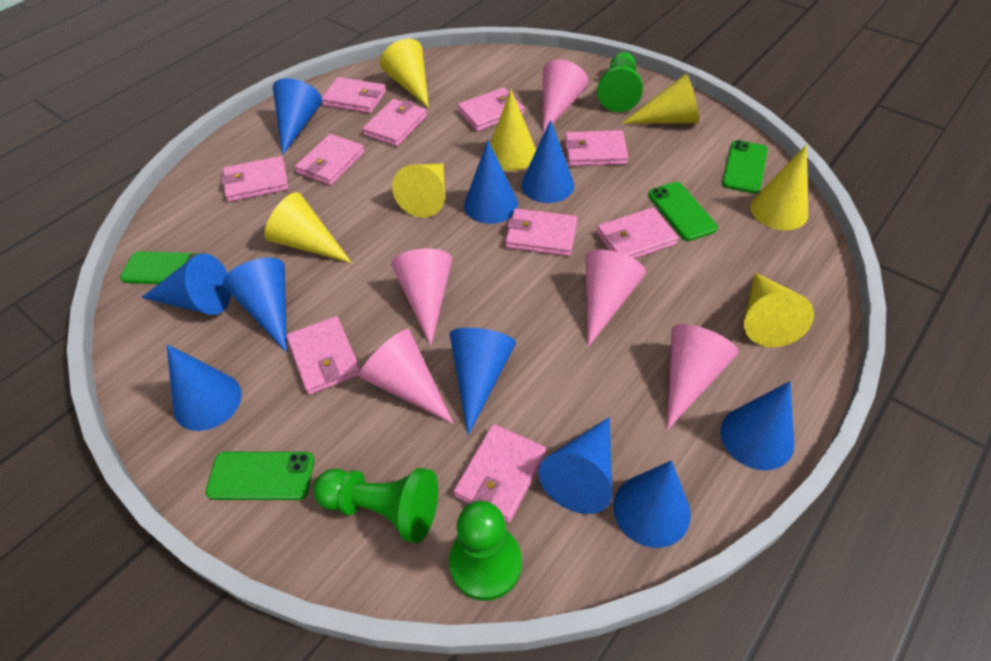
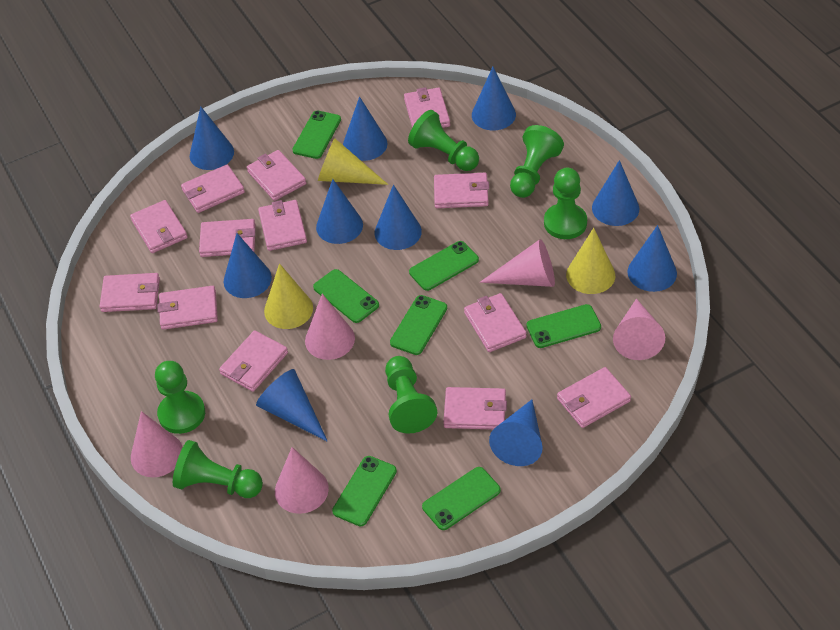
green pawn: [313,468,438,543] [449,501,522,601] [597,52,643,112] = 3 -> [155,361,205,434] [173,440,263,498] [385,356,437,434] [408,110,479,171] [510,125,564,198] [544,168,587,239] = 6
green phone: [120,251,202,284] [206,452,314,500] [648,182,718,241] [722,140,768,194] = 4 -> [292,111,341,159] [313,269,379,323] [332,456,397,527] [390,295,447,355] [409,241,479,291] [422,467,501,530] [527,304,601,348] = 7
pink wallet: [221,156,288,202] [286,316,361,395] [295,134,365,186] [322,77,386,114] [362,99,427,146] [453,424,546,523] [457,87,524,131] [505,209,577,256] [565,130,628,166] [597,207,678,259] = 10 -> [99,273,160,312] [130,200,188,253] [157,286,218,330] [181,165,245,213] [199,219,256,257] [219,330,288,392] [247,150,306,201] [258,200,307,251] [404,87,450,128] [434,173,489,208] [443,387,507,429] [464,293,527,352] [557,367,631,428] = 13
yellow cone: [264,192,352,263] [380,39,429,108] [392,164,445,218] [490,90,536,171] [621,74,699,124] [744,272,814,347] [751,145,808,230] = 7 -> [264,263,313,329] [318,138,388,185] [566,228,615,294] = 3

